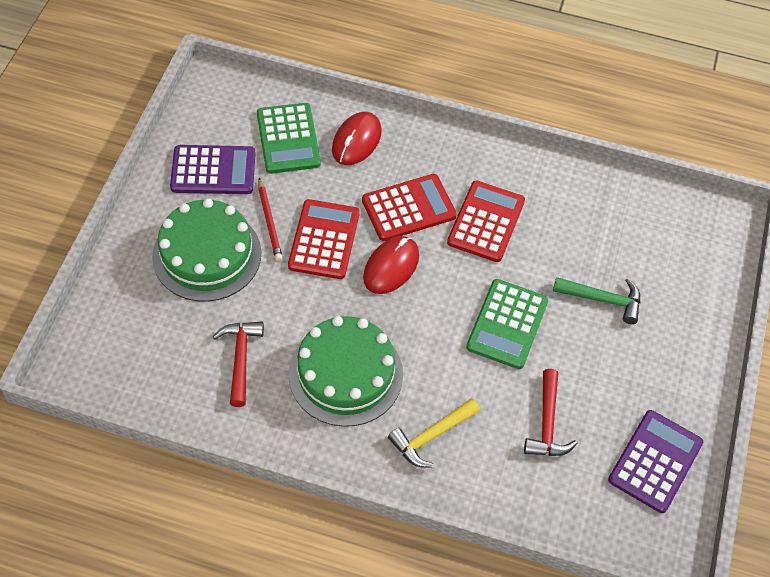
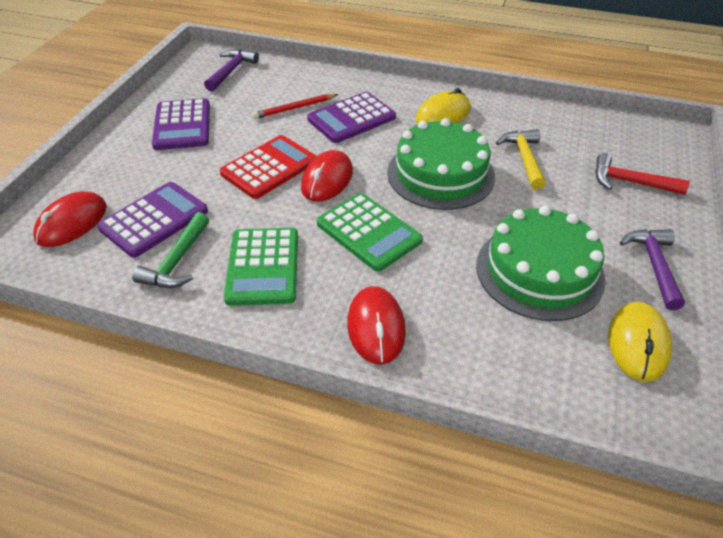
purple calculator: [170,145,256,194] [608,410,703,513] = 2 -> [97,182,208,258] [152,98,210,150] [307,92,396,143] = 3
purple hammer: none = 0 -> [204,49,259,91] [620,229,685,310] = 2
red calculator: [288,199,360,279] [362,174,457,241] [447,180,525,262] = 3 -> [220,135,317,199] = 1
red hammer: [213,322,264,407] [524,369,577,456] = 2 -> [595,153,689,195] = 1
red mouse: [332,112,382,165] [363,236,419,294] = 2 -> [33,192,107,247] [301,150,353,202] [347,286,406,365] = 3
yellow mouse: none = 0 -> [416,88,471,123] [608,302,672,382] = 2

